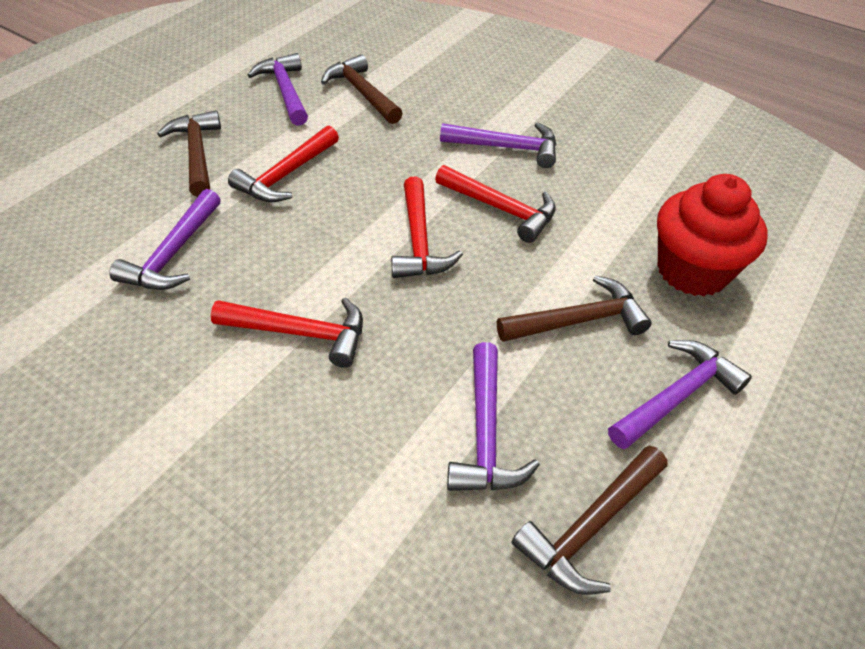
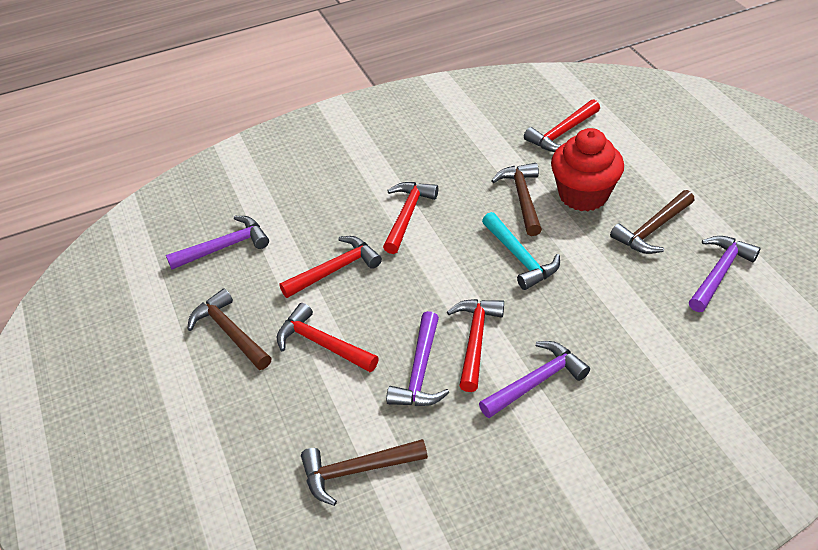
purple hammer: [109,189,221,290] [247,53,308,126] [440,122,556,168] [447,342,540,491] [608,340,752,450] = 5 -> [166,216,269,270] [386,311,449,406] [479,341,590,418] [689,236,760,312] = 4
red hammer: [211,297,363,368] [228,125,339,202] [391,177,463,278] [435,165,556,243] = 4 -> [277,303,379,372] [279,236,382,298] [383,182,438,254] [447,299,504,392] [524,99,600,152] = 5
turquoise hammer: none = 0 -> [482,212,560,290] = 1

